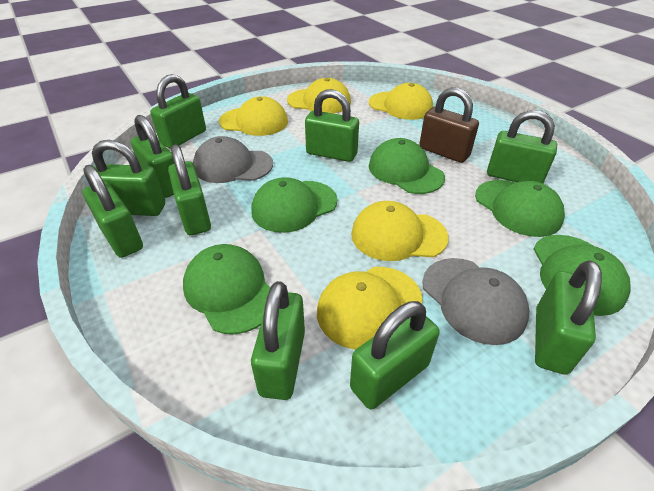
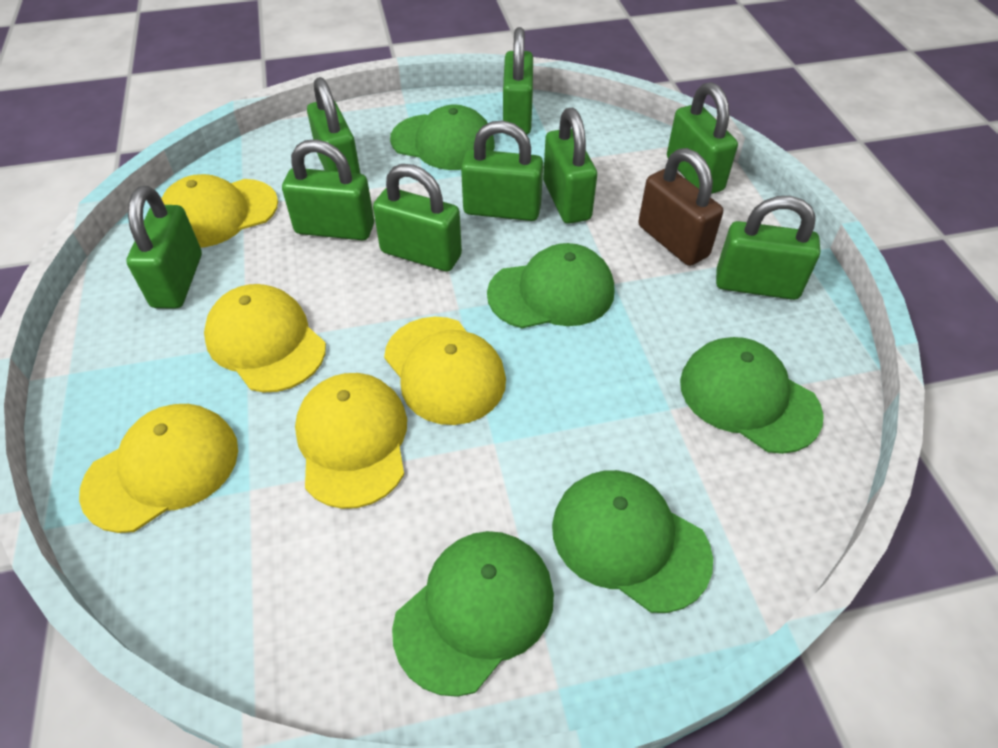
green padlock: [82,165,143,258] [92,140,165,216] [131,115,174,198] [150,74,206,149] [168,144,211,235] [251,281,305,400] [305,89,359,162] [350,301,440,410] [487,110,557,183] [535,260,602,375] = 10 -> [126,186,202,308] [282,139,374,240] [307,77,361,174] [373,164,462,271] [461,121,543,221] [503,27,533,134] [543,107,597,224] [667,82,738,194] [716,196,820,300] = 9
grey cap: [193,136,273,183] [422,258,529,345] = 2 -> none = 0

